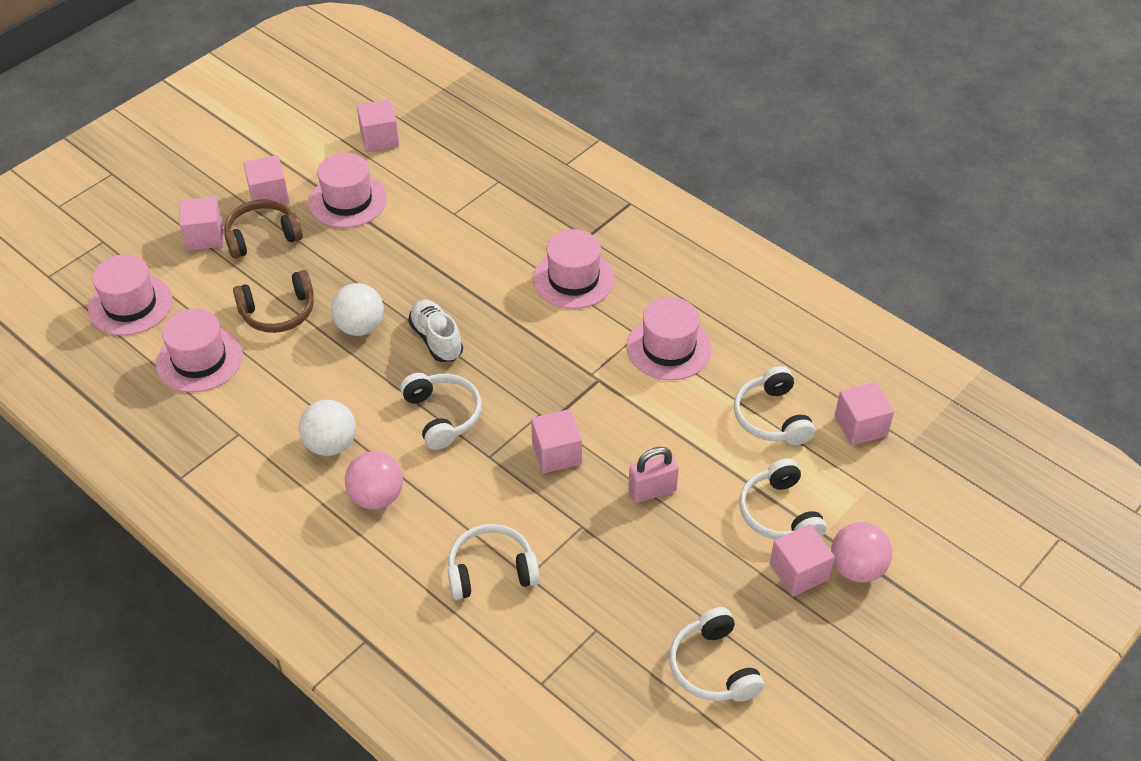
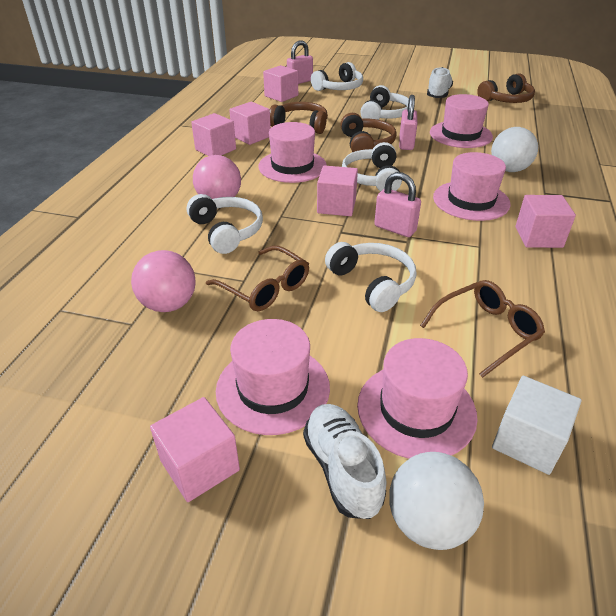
brown glasses: none = 0 -> [206,246,309,311] [420,280,545,378] = 2
brown headphones: [224,200,303,259] [233,270,314,333] = 2 -> [270,102,328,134] [340,113,397,152] [477,73,535,103] = 3
pink padlock: [628,447,679,503] = 1 -> [287,40,313,84] [374,172,421,237] [399,95,417,150] = 3
white cube: none = 0 -> [492,376,582,475] = 1
white shoe: [408,300,463,362] = 1 -> [303,404,387,519] [427,67,453,98] = 2

